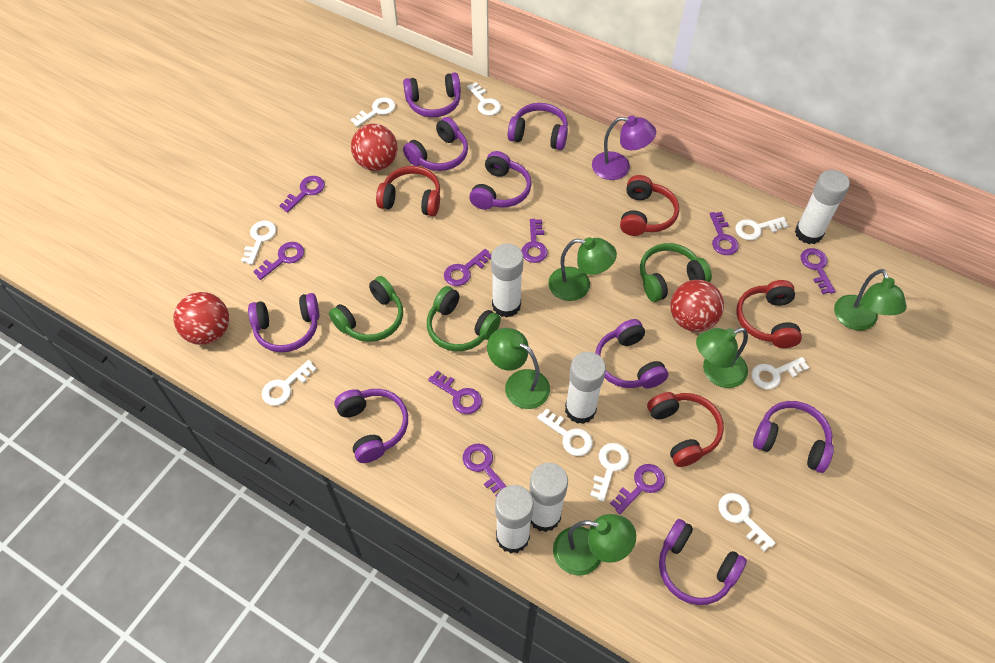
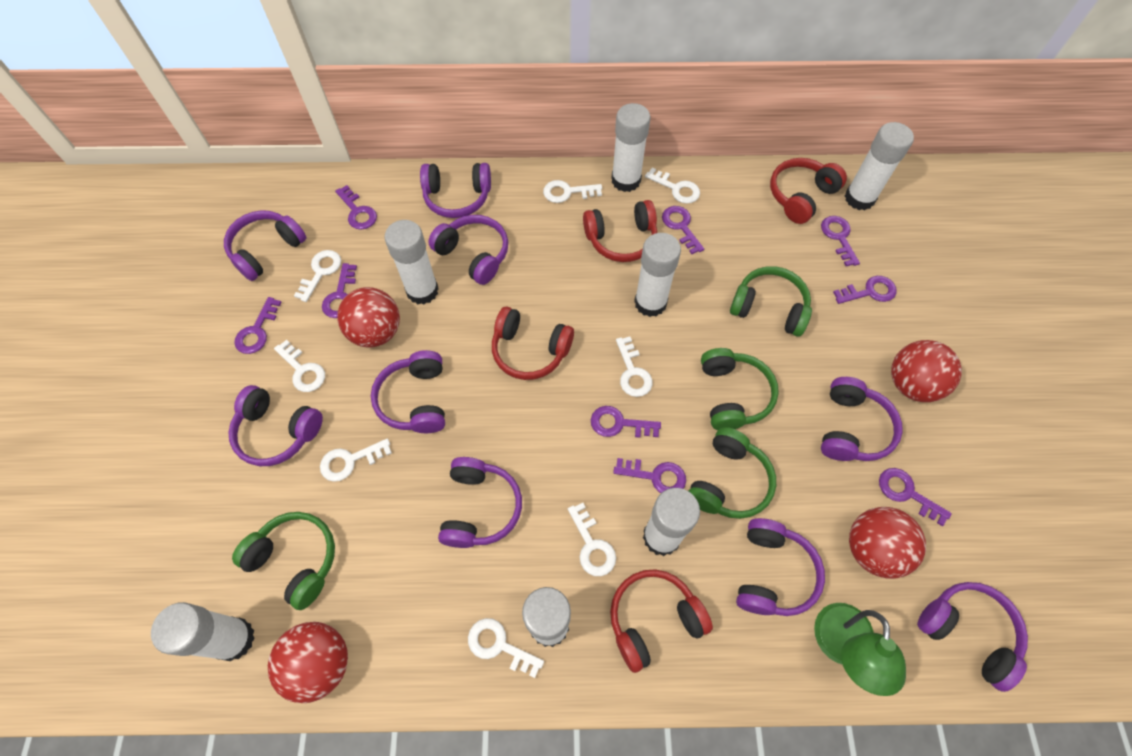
green headphones: [329,276,403,342] [427,286,501,351] [640,243,712,302] = 3 -> [232,512,335,610] [688,427,776,519] [701,348,779,430] [730,266,812,337] = 4
green lamp: [487,328,550,409] [548,237,617,301] [553,514,636,576] [696,328,748,388] [834,269,907,330] = 5 -> [814,603,906,696] = 1
purple lamp: [592,115,656,180] = 1 -> none = 0
red ball: [173,292,229,345] [351,124,398,171] [670,280,724,332] = 3 -> [268,622,348,703] [338,287,400,348] [849,507,926,579] [891,340,962,402] = 4
white glue stick: [491,244,524,318] [495,485,534,553] [530,463,568,532] [565,352,606,424] [795,170,850,244] = 5 -> [151,602,255,661] [385,220,439,304] [522,587,571,647] [611,103,650,192] [634,233,681,317] [643,488,700,556] [845,122,914,210] = 7
white key: [241,221,276,265] [262,360,317,406] [351,97,396,127] [467,82,501,116] [537,408,593,456] [590,443,629,502] [718,493,776,552] [735,217,789,240] [751,357,809,389] = 9 -> [274,340,325,392] [294,250,341,302] [320,439,392,482] [468,618,544,678] [543,180,602,203] [568,503,616,576] [616,336,653,397] [645,167,700,204] = 8

